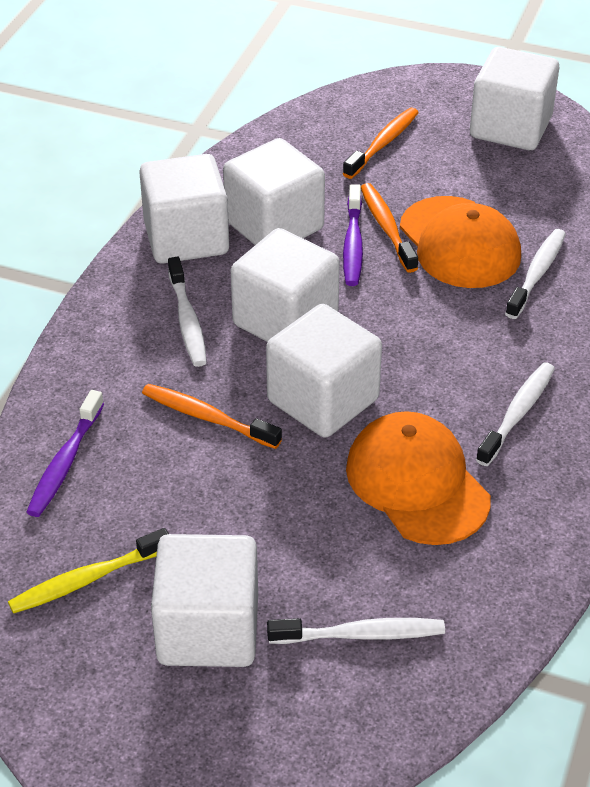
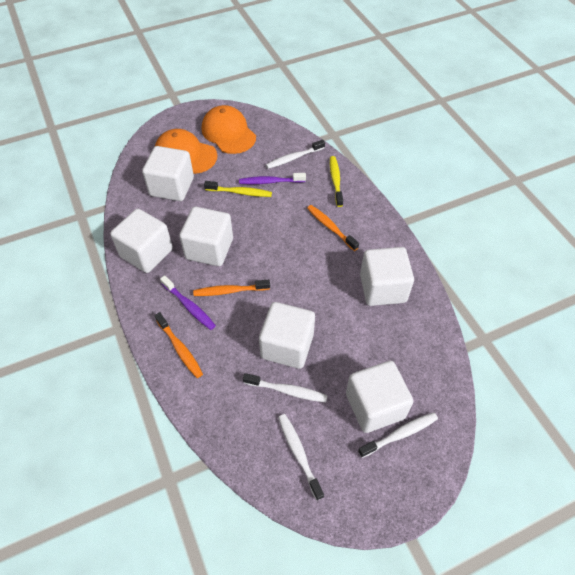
yellow toothbrush: [8,528,169,614] = 1 -> [204,181,272,197] [330,156,343,207] = 2

